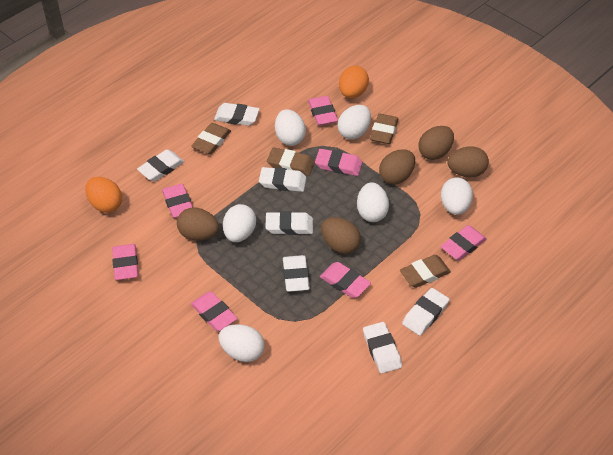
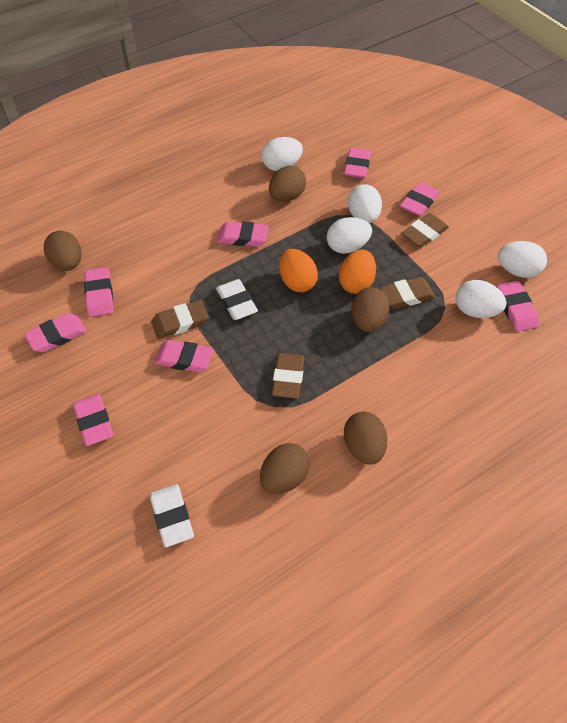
pink eraser: [112,244,138,280] [162,184,193,218] [191,291,237,331] [308,96,338,126] [315,149,362,176] [320,262,371,298] [440,225,487,260] = 7 -> [24,313,87,352] [73,394,113,446] [84,267,113,317] [154,340,214,372] [217,221,269,247] [344,148,371,179] [400,182,440,216] [497,281,539,331] = 8
white egg: [218,324,264,362] [223,204,256,242] [275,109,306,146] [337,105,371,139] [357,182,389,222] [441,177,473,215] = 6 -> [262,137,303,171] [327,217,372,254] [348,184,382,223] [455,280,506,318] [498,241,547,278] = 5
white eraser: [137,150,184,181] [214,103,260,126] [259,167,306,192] [265,211,313,235] [283,255,310,292] [363,322,402,374] [402,288,450,336] = 7 -> [150,484,194,547] [216,279,258,320] = 2

